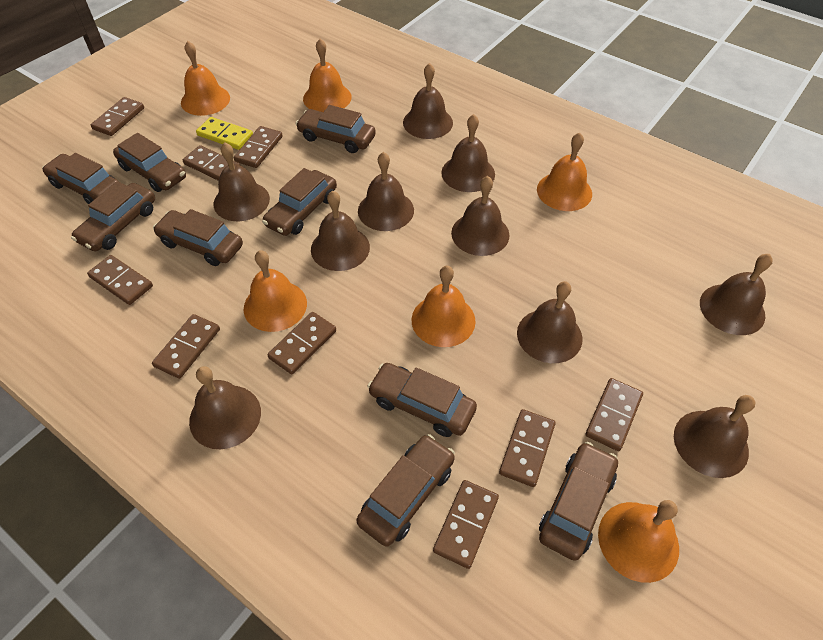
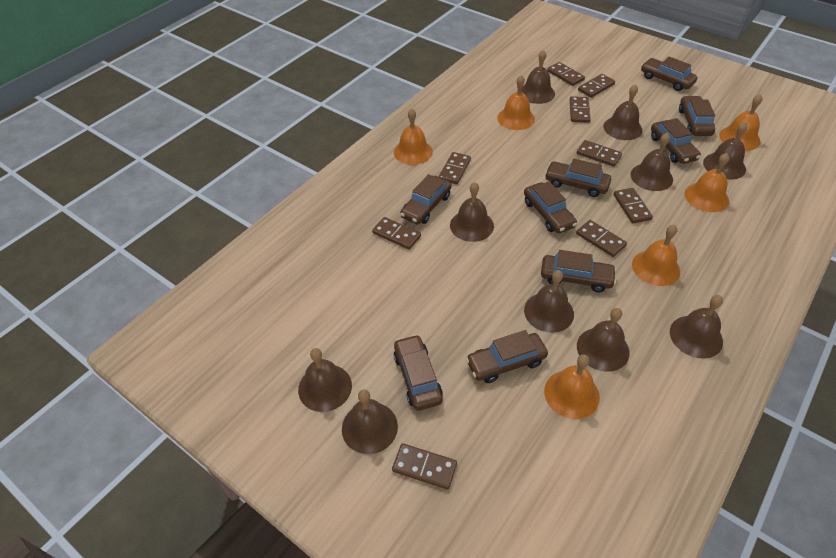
yellow domino: [196,117,253,150] = 1 -> none = 0

